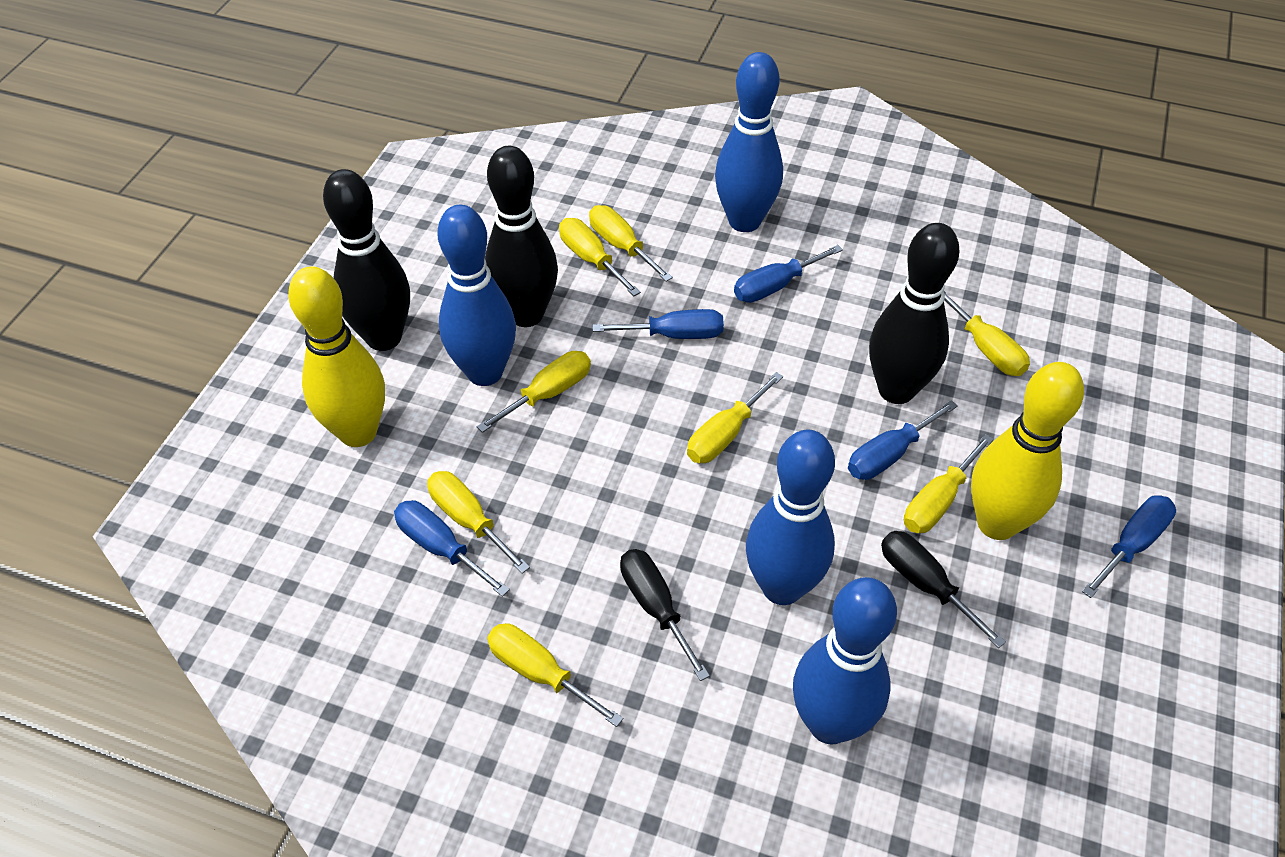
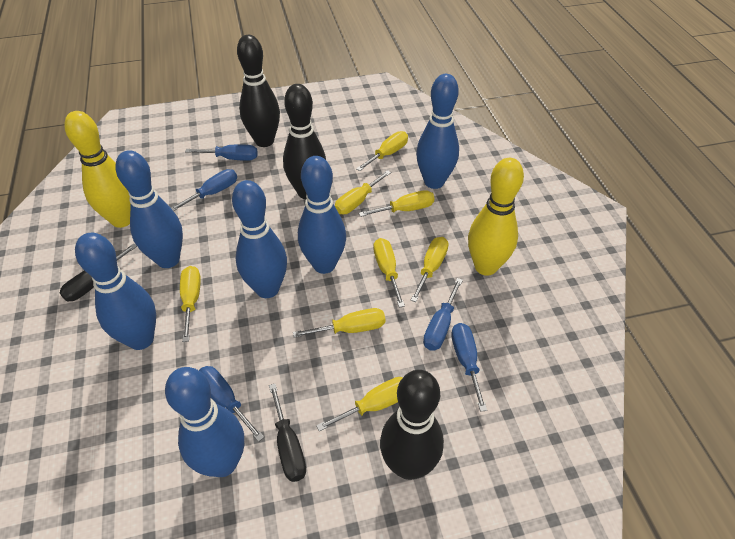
blue bowling pin: [438,205,516,386] [715,52,783,232] [746,430,835,605] [793,577,897,744] = 4 -> [75,233,156,350] [115,150,183,268] [165,367,244,477] [232,180,287,298] [298,156,346,274] [416,74,459,189] = 6

